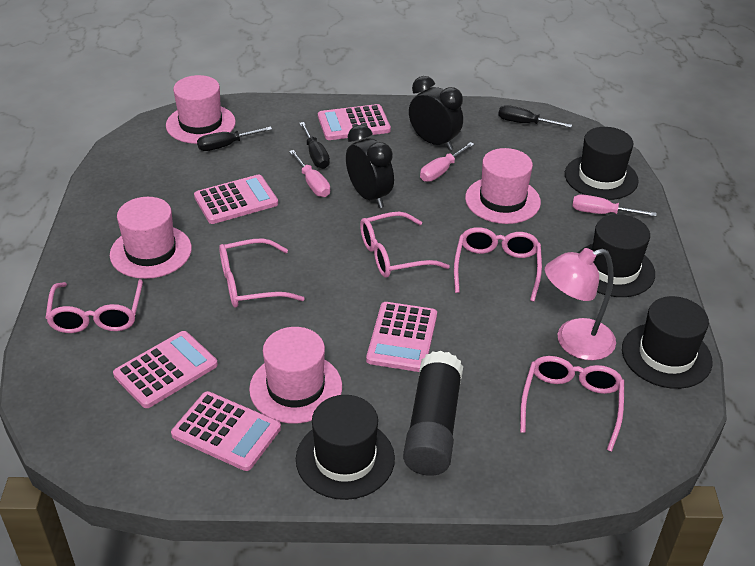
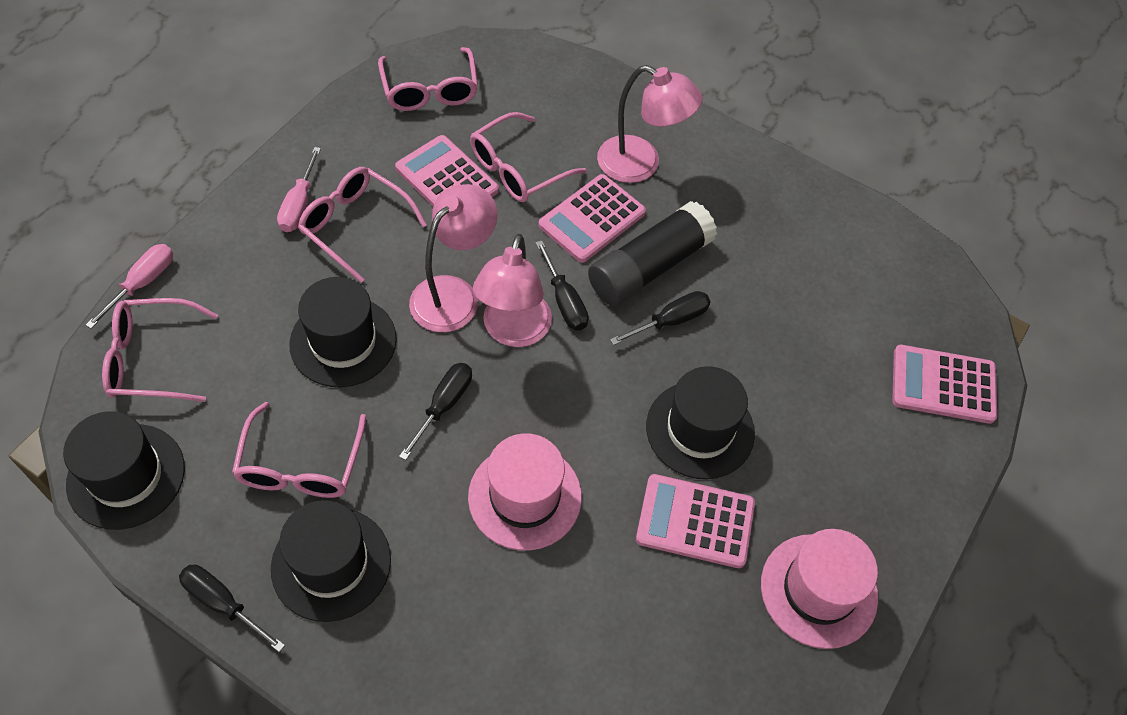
black clock: [346,125,394,208] [409,76,463,150] = 2 -> none = 0
black screwdriver: [197,127,272,151] [299,122,330,169] [498,105,572,128] = 3 -> [179,565,285,652] [399,363,472,460] [536,240,588,330] [610,291,711,345] = 4
pink calculator: [113,331,218,408] [171,391,281,471] [194,175,278,224] [318,104,391,140] [366,302,437,372] = 5 -> [395,135,499,207] [538,174,646,263] [636,474,755,568] [892,345,997,424] = 4
pink hat: [110,197,192,279] [166,75,236,144] [249,327,342,423] [465,148,541,224] = 4 -> [468,433,582,551] [761,529,878,649] = 2
pink lamp: [545,248,616,360] = 1 -> [409,184,498,332] [473,234,552,347] [597,65,703,183] = 3
pink screwdriver: [289,150,330,197] [420,142,474,182] [572,194,657,217] = 3 -> [86,244,173,329] [277,147,321,232] = 2

